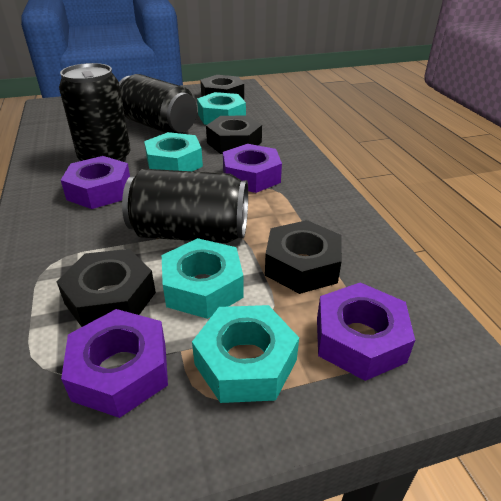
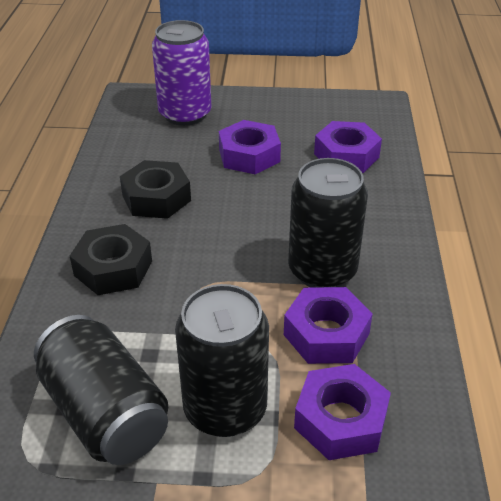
black nut: [56,249,156,327] [200,75,244,100] [206,115,262,154] [265,220,342,294] = 4 -> [70,224,152,295] [120,160,191,219] = 2
purple can: none = 0 -> [152,20,211,126] = 1
turquoise nut: [144,132,203,171] [162,238,244,319] [192,305,299,403] [197,92,246,125] = 4 -> none = 0

